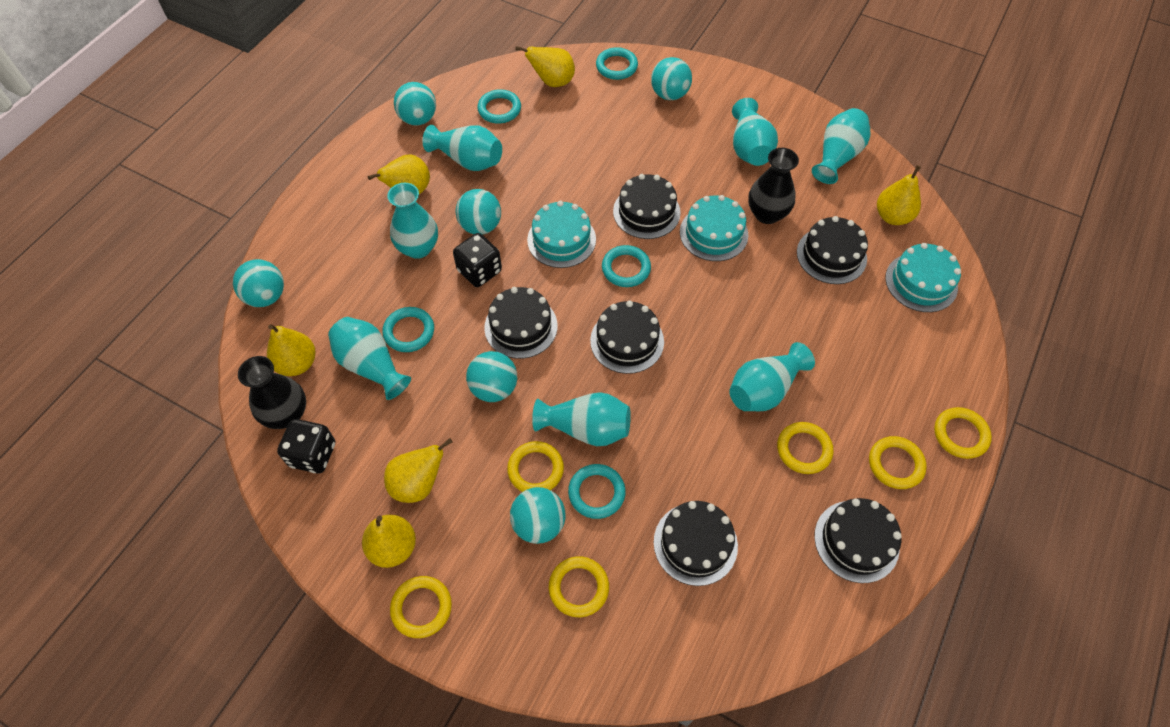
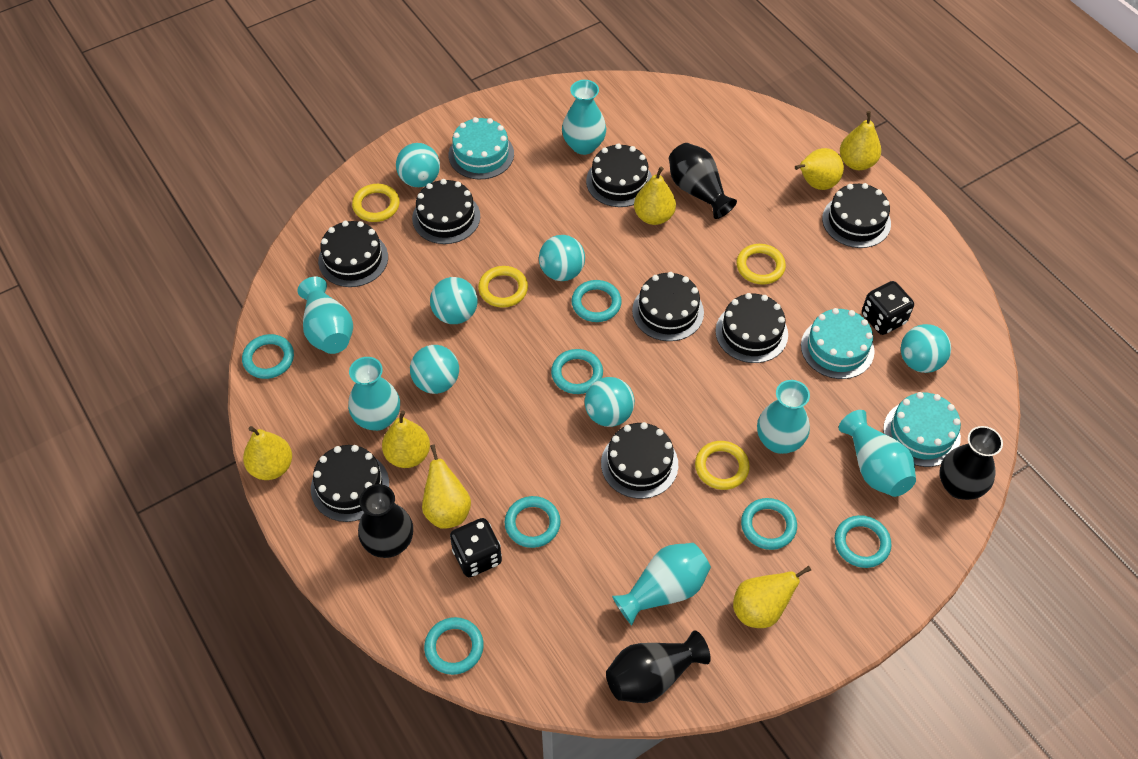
black cake: [484,287,558,359] [590,301,664,374] [613,174,681,239] [654,501,738,586] [797,216,868,284] [814,498,902,583] = 6 -> [311,445,389,522] [318,221,388,287] [412,179,480,244] [586,143,652,207] [601,422,678,499] [632,272,704,341] [716,293,788,363] [822,183,891,248] = 8
black vase: [238,356,306,429] [748,148,799,224] = 2 -> [358,484,413,558] [606,630,711,703] [669,143,737,219] [939,426,1003,500] = 4
turquoise ring: [382,307,434,352] [477,89,521,124] [568,464,626,519] [596,47,638,80] [602,245,651,287] = 5 -> [242,334,294,379] [424,617,484,675] [505,496,561,548] [551,349,603,394] [571,280,622,322] [741,498,797,550] [835,515,892,568] = 7
turquoise vase: [328,317,411,400] [387,183,438,259] [423,125,502,171] [532,392,631,446] [729,342,815,411] [732,98,778,166] [812,108,870,184] = 7 -> [298,277,353,354] [348,357,400,431] [562,80,606,155] [612,543,711,625] [757,380,810,454] [839,410,916,497] = 6
yellow pear: [267,324,316,376] [362,515,416,568] [368,155,430,194] [384,438,453,503] [516,46,575,87] [877,165,921,225] = 6 -> [243,426,292,480] [382,410,430,468] [422,444,471,529] [634,167,676,225] [733,566,811,628] [795,148,844,190] [840,111,881,170] = 7
yellow ring: [390,576,452,638] [507,441,564,492] [549,556,609,617] [777,422,833,474] [869,436,927,489] [934,407,992,459] = 6 -> [352,184,400,222] [478,266,528,308] [695,441,750,490] [737,244,786,285] = 4

